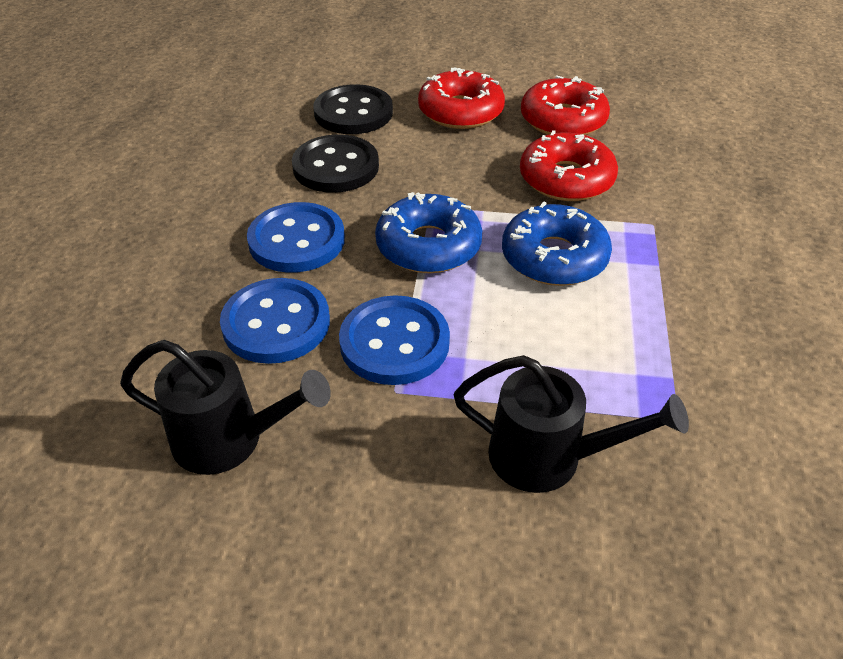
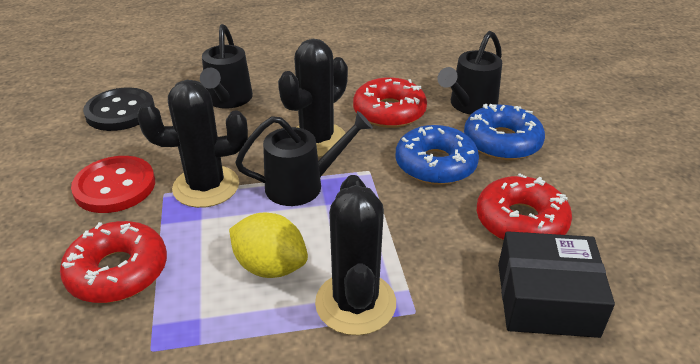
black box: none = 0 -> [498,231,615,338] = 1
black button: [292,134,379,193] [313,84,393,134] = 2 -> [83,88,155,131] = 1
black cactus: none = 0 -> [137,80,248,208] [278,39,348,157] [315,175,396,336] = 3
black watering can: [120,340,331,475] [454,355,689,493] = 2 -> [200,24,253,109] [235,111,373,206] [437,31,502,115] = 3
blue button: [220,278,330,364] [247,202,345,273] [339,295,450,385] = 3 -> none = 0
red button: none = 0 -> [71,156,155,213] = 1
yellow lemon: none = 0 -> [229,213,308,278] = 1

